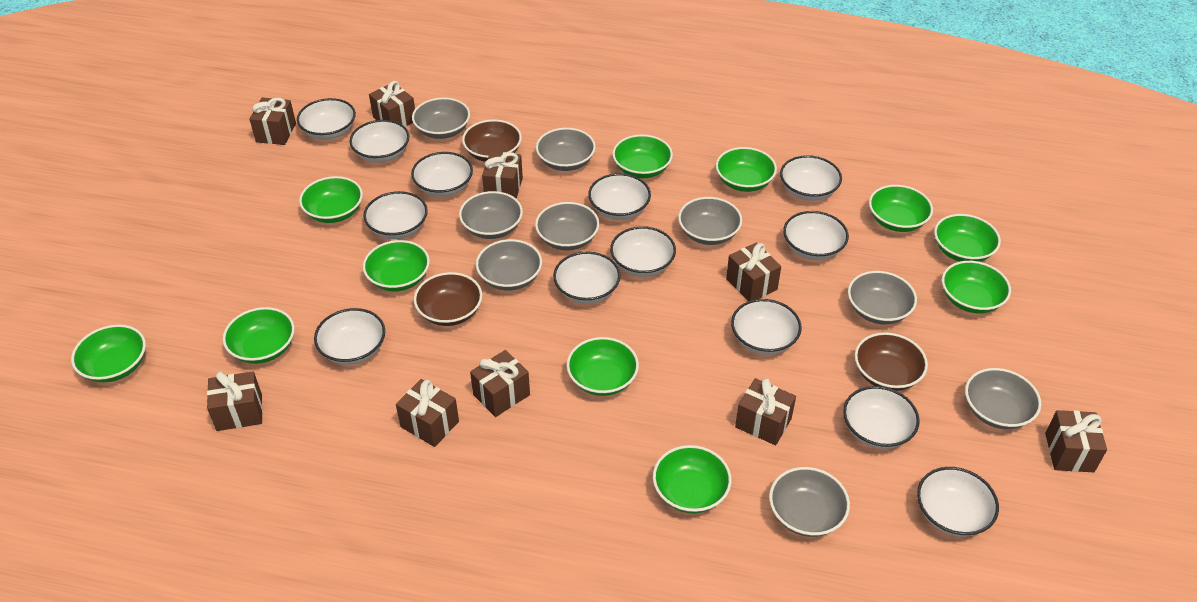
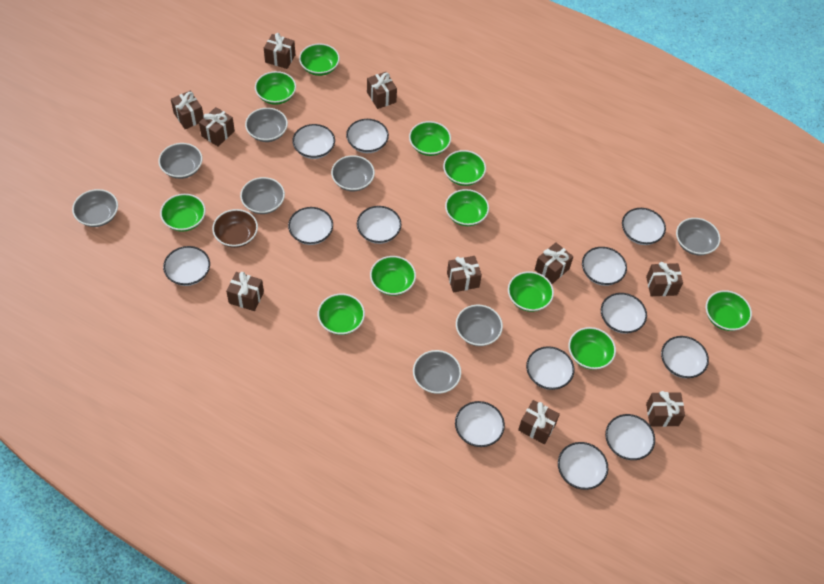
brown bowl: [414,272,482,326] [462,119,522,162] [855,332,928,391] = 3 -> [212,209,258,248] = 1
brown gift: [207,371,263,431] [250,98,296,145] [369,81,415,127] [396,379,459,447] [470,350,530,417] [482,151,523,199] [726,242,781,301] [735,378,796,445] [1045,410,1107,472] = 9 -> [171,91,204,129] [199,107,235,146] [226,272,264,311] [264,33,295,69] [367,72,397,109] [447,256,482,293] [518,400,560,444] [535,242,573,284] [646,262,683,296] [646,391,685,427] = 10
grey bowl: [412,97,470,139] [459,191,523,239] [476,239,542,291] [535,202,599,250] [536,128,596,171] [678,197,742,245] [769,467,850,537] [848,271,917,324] [965,368,1041,429] = 9 -> [72,189,118,227] [158,143,203,179] [240,177,285,214] [245,108,288,142] [331,155,375,192] [413,350,461,394] [456,305,503,346] [676,218,721,255] = 8

